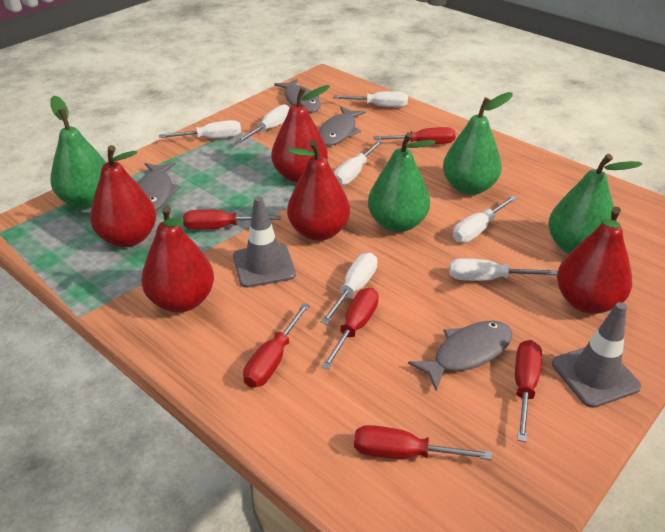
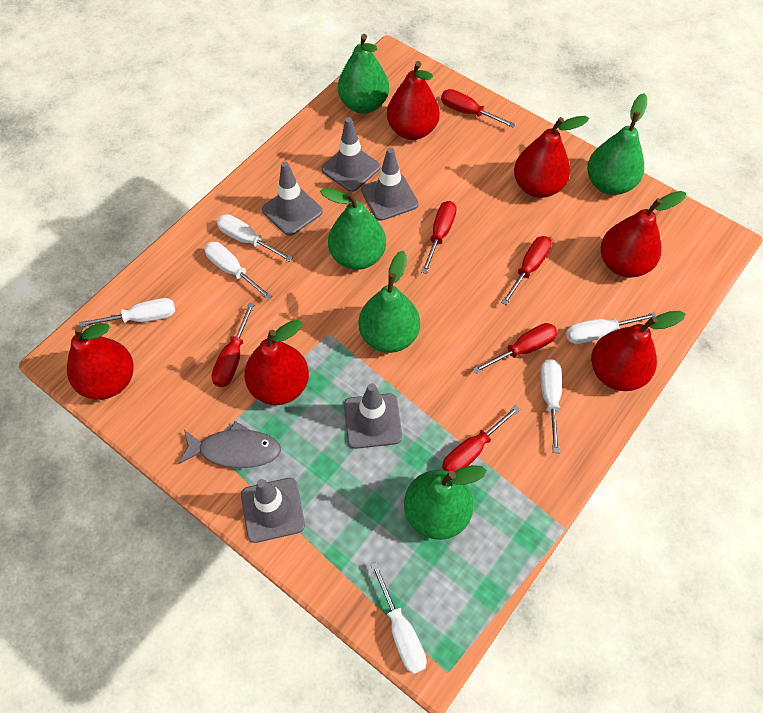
green pear: [50,96,106,209] [368,132,435,232] [443,92,513,195] [548,154,643,254] = 4 -> [320,188,386,270] [338,34,389,113] [359,251,420,353] [404,465,487,540] [587,93,647,195] = 5
grey fish: [137,162,181,211] [274,79,321,113] [319,107,366,146] [408,321,512,391] = 4 -> [178,421,281,468] = 1
grey traffic cone: [233,196,296,288] [552,302,641,408] = 2 -> [241,478,305,543] [262,161,323,236] [321,117,381,192] [344,383,402,449] [361,148,419,221] = 5
red pear: [90,145,157,247] [141,205,214,312] [271,85,330,183] [287,140,350,241] [557,207,632,314] = 5 -> [67,323,134,400] [244,320,309,405] [387,61,440,140] [514,116,589,198] [591,311,685,391] [601,191,686,278] = 6
white screwdriver: [159,120,241,138] [236,104,290,143] [321,253,377,325] [333,91,408,107] [334,141,382,186] [449,258,557,281] [453,196,517,243] = 7 -> [79,298,175,327] [204,242,272,300] [217,214,293,262] [370,562,427,674] [540,359,562,453] [566,312,657,344] = 6

